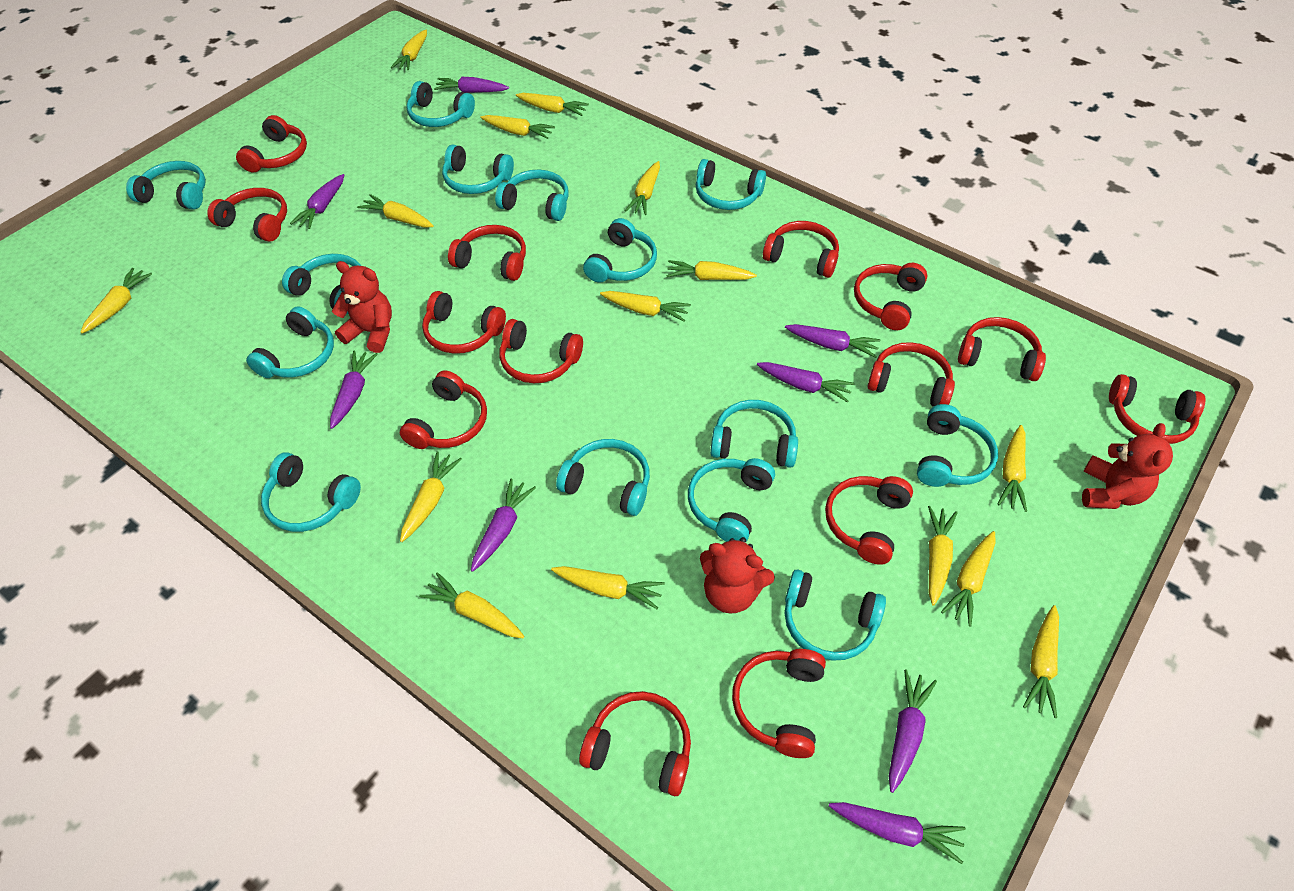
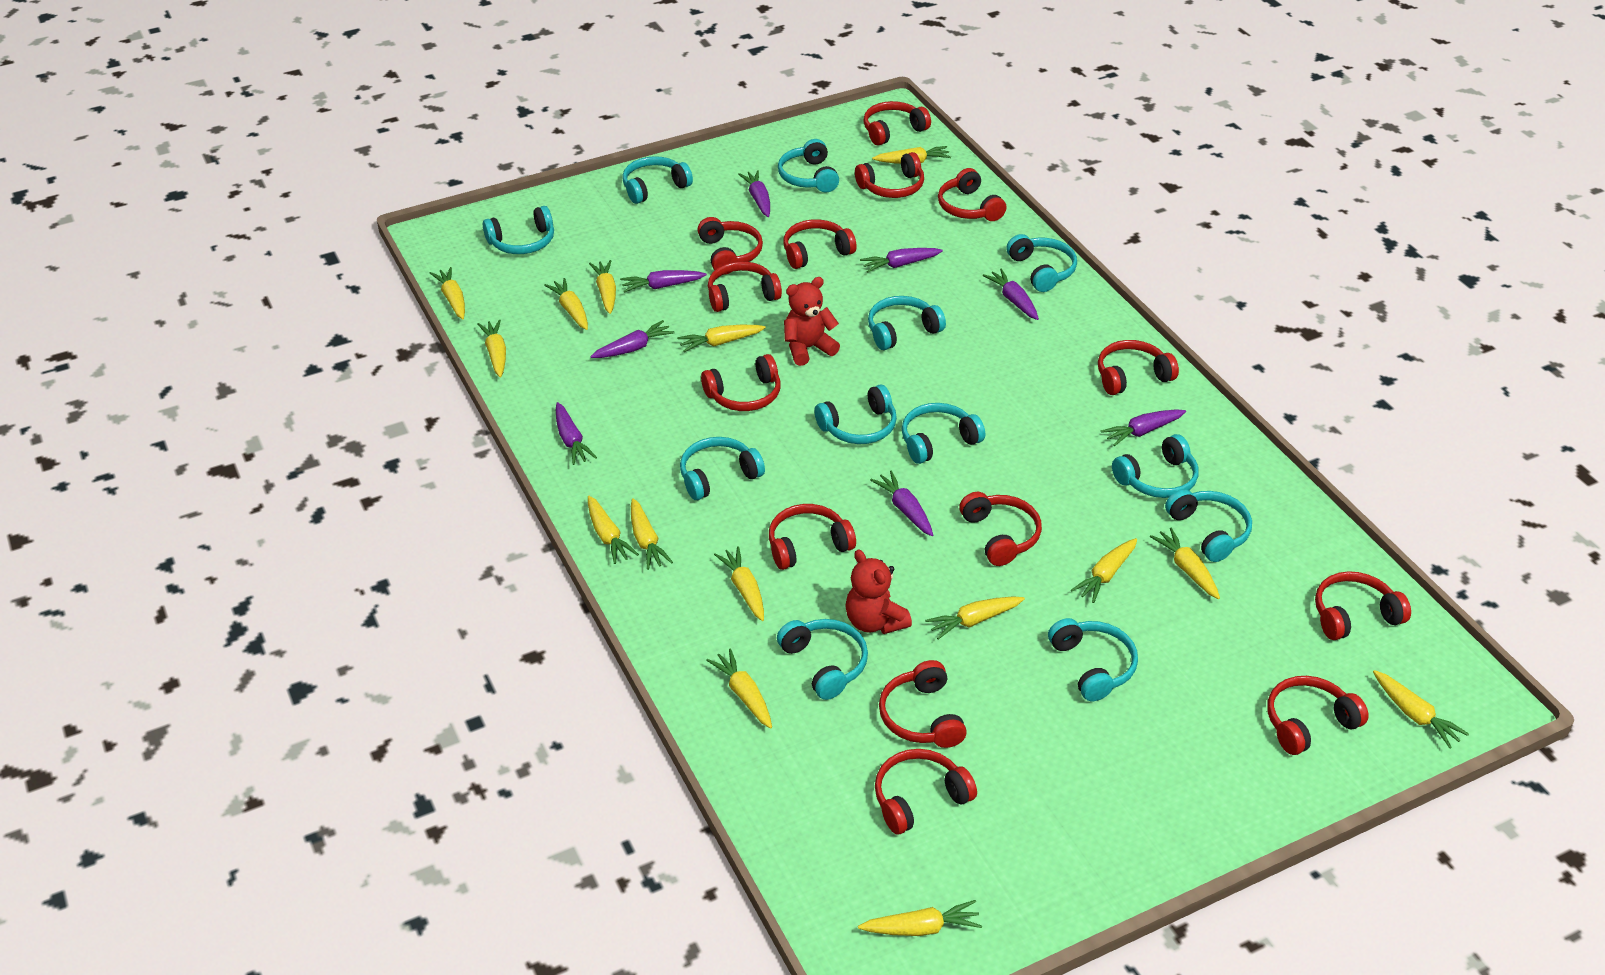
red teddy bear: [332,261,392,353] [700,537,775,614] [1082,423,1173,509] = 3 -> [784,277,840,366] [845,549,912,634] = 2
turquoise headphones: [126,161,206,210] [246,306,334,378] [261,452,361,532] [282,254,361,314] [407,81,475,127] [442,145,514,194] [495,170,569,221] [556,439,650,516] [583,218,657,283] [688,458,775,542] [696,159,766,210] [710,400,798,468] [785,569,886,661] [917,404,998,487] = 14 -> [483,206,554,254] [622,156,693,204] [680,437,765,500] [777,619,868,700] [778,139,839,192] [814,385,897,444] [868,296,946,350] [902,403,985,464] [1006,234,1077,292] [1048,618,1138,701] [1112,434,1199,498] [1165,489,1252,562] = 12

